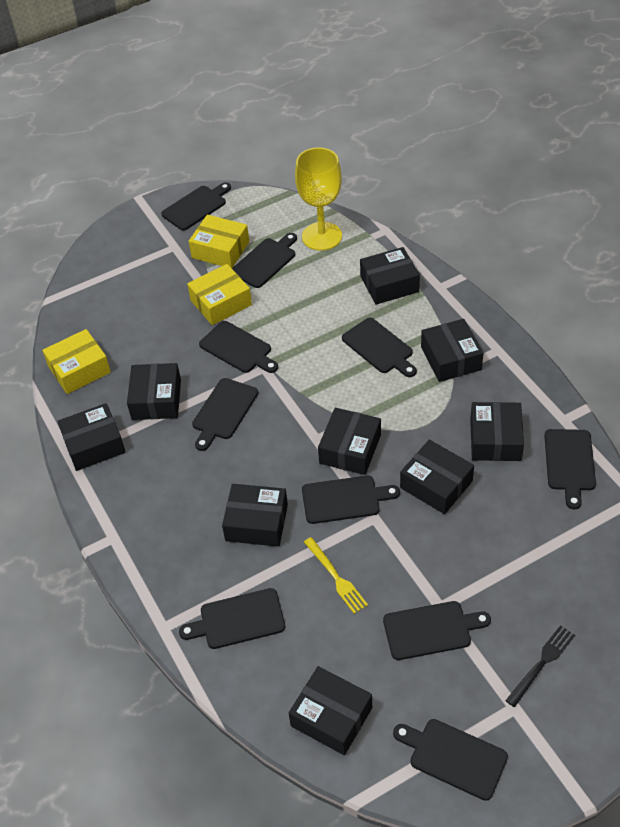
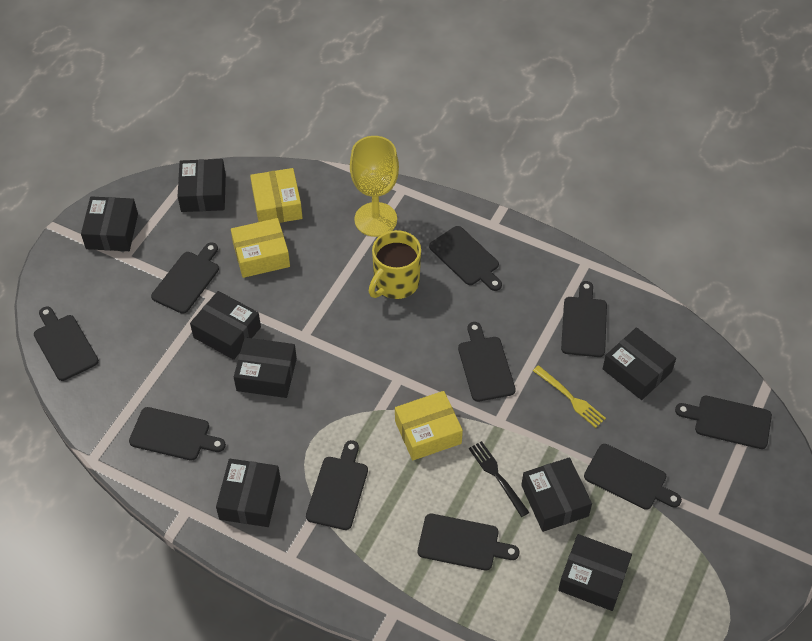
black box: [57,403,126,471] [127,363,181,420] [222,484,288,547] [289,666,372,755] [318,408,381,475] [360,247,420,304] [400,440,474,514] [421,319,483,382] [470,402,524,461] = 9 -> [81,196,138,251] [178,159,226,212] [190,291,261,360] [216,459,280,527] [234,337,297,398] [521,457,592,532] [558,534,632,611] [603,327,676,400] = 8
yellow mug: none = 0 -> [369,230,421,299] = 1

